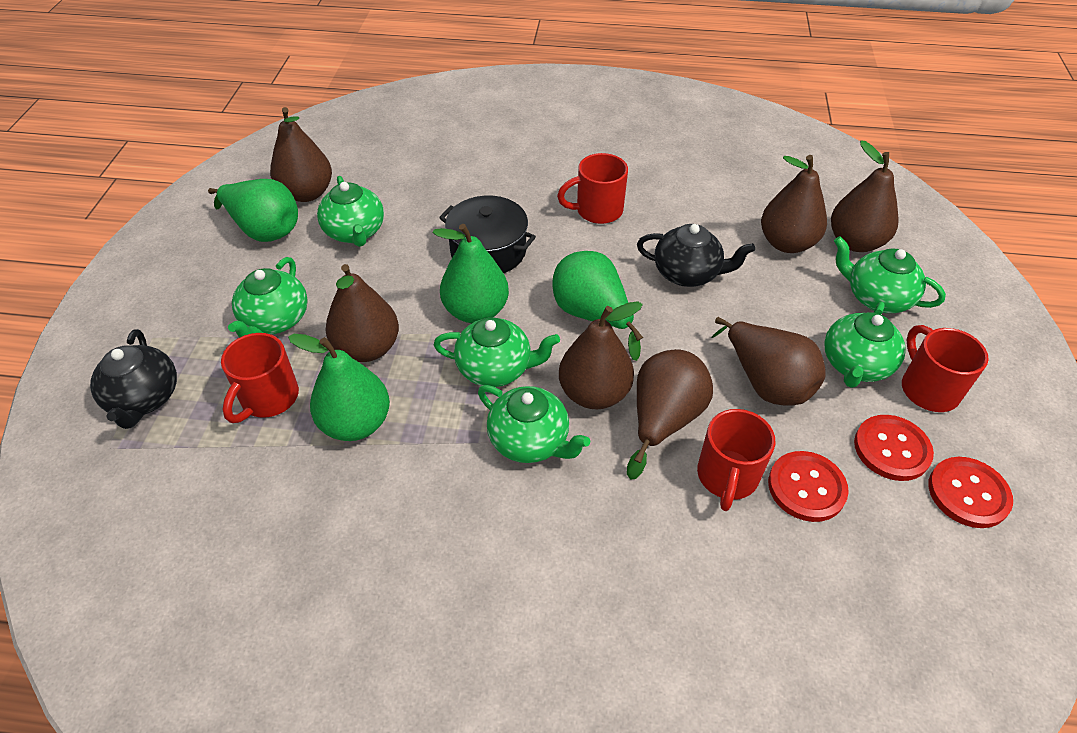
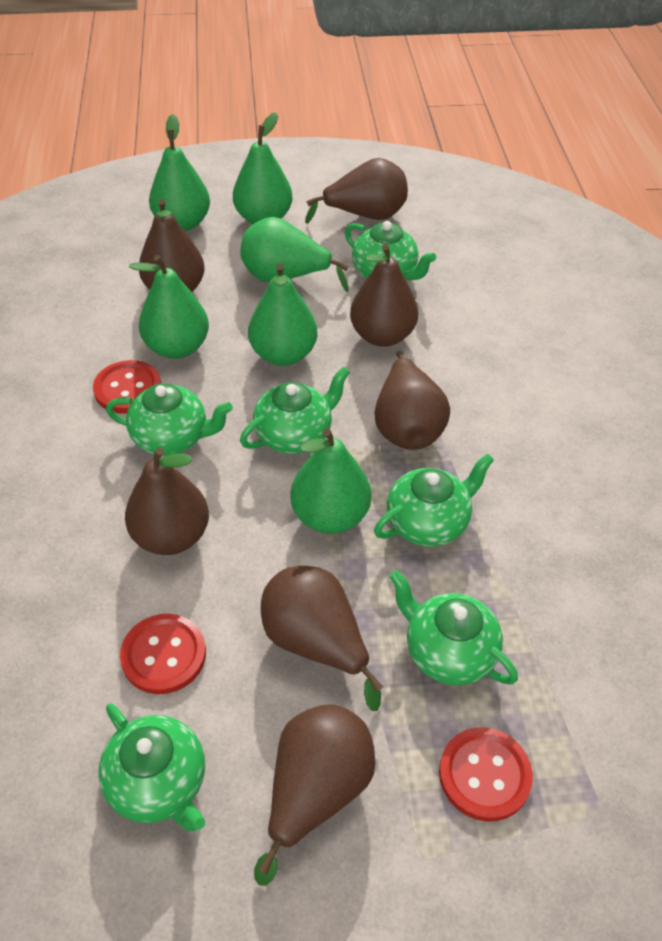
black pot: [439,196,536,273] = 1 -> none = 0
black teapot: [90,329,177,429] [637,224,755,287] = 2 -> none = 0
green pear: [208,179,298,242] [288,334,390,441] [432,224,509,323] [552,251,643,361] = 4 -> [129,255,209,359] [149,114,210,231] [233,112,293,224] [241,217,349,292] [248,264,317,366] [290,428,371,534] = 6
red mug: [221,333,299,423] [557,153,628,224] [697,409,775,511] [902,325,989,412] = 4 -> none = 0

